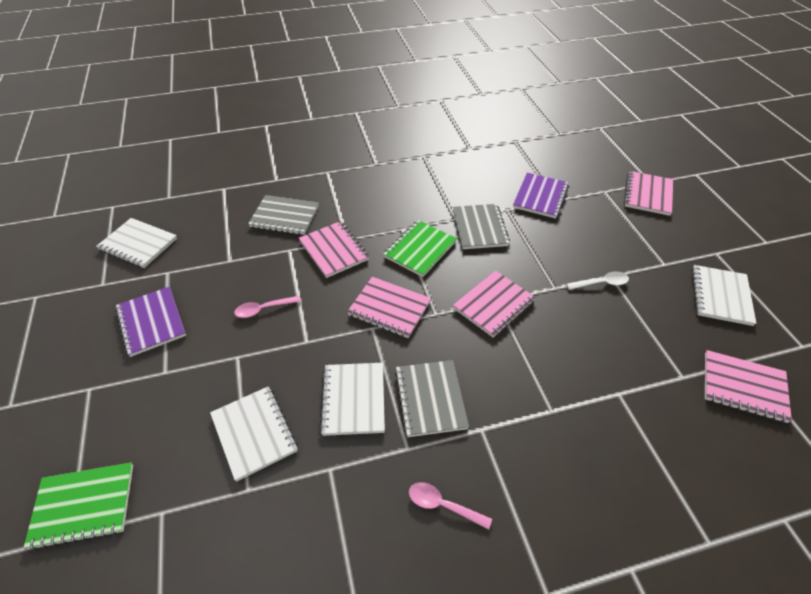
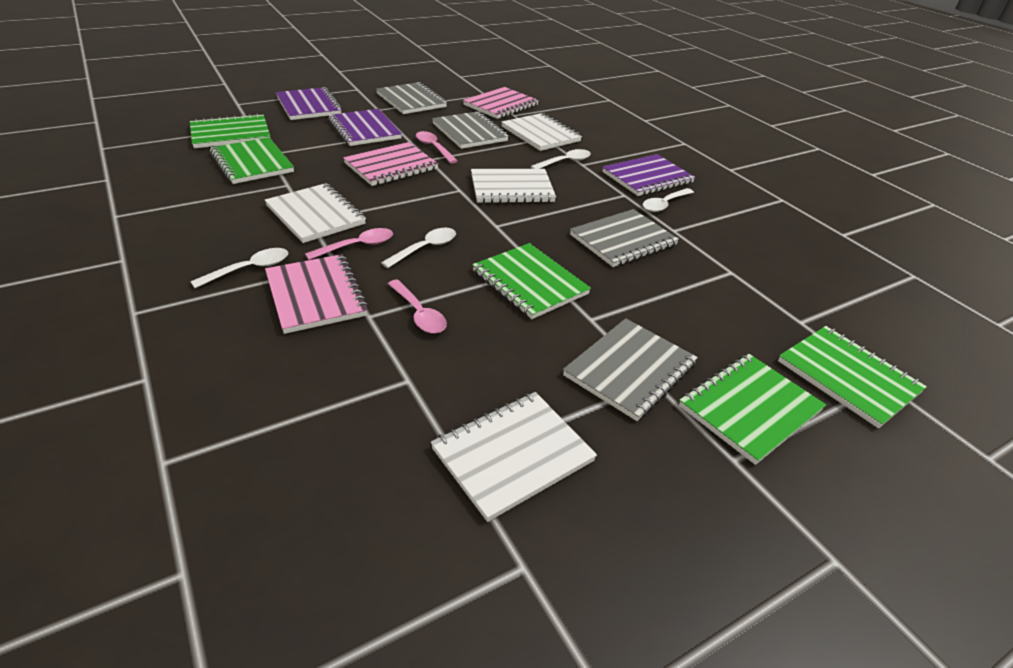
green notebook: [24,463,133,550] [383,220,457,277] = 2 -> [190,113,270,148] [210,137,294,184] [472,243,591,319] [679,354,826,465] [778,326,927,428] = 5
grey notebook: [248,195,319,235] [395,360,469,437] [453,204,510,249] = 3 -> [376,82,447,114] [432,112,509,149] [563,318,698,421] [570,209,679,267] = 4
pink notebook: [299,221,369,278] [347,277,431,338] [453,270,536,337] [624,171,673,216] [705,350,792,423] = 5 -> [265,254,369,334] [343,142,439,186] [463,87,539,119] = 3
pink spoon: [234,296,301,318] [409,482,492,530] = 2 -> [305,228,393,260] [388,279,447,334] [416,131,457,163] = 3
purple notebook: [115,287,186,357] [513,173,569,219] = 2 -> [276,87,342,120] [328,109,402,146] [602,154,695,196] = 3
white spoon: [566,271,629,290] = 1 -> [190,248,288,288] [381,228,456,268] [531,149,591,169] [643,188,694,212] = 4

